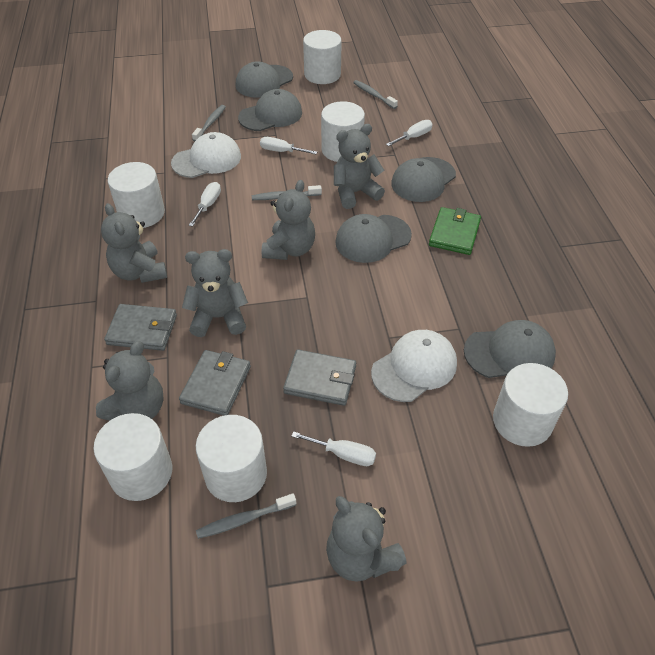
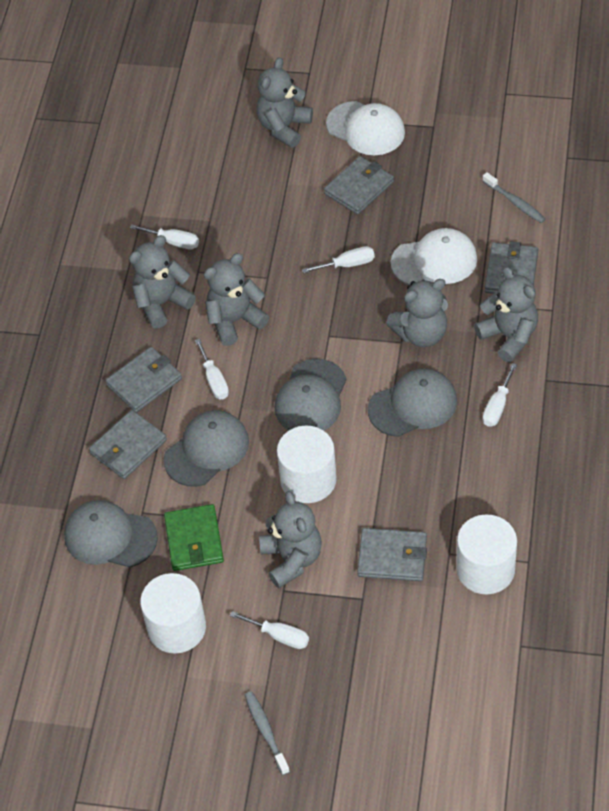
grey cap: [236,61,293,98] [238,89,302,131] [335,214,412,263] [391,157,456,202] [464,320,556,378] = 5 -> [64,500,158,567] [164,410,249,487] [275,358,347,431] [368,369,457,437] = 4
grey toothbrush: [192,105,226,142] [196,493,296,539] [252,185,322,200] [353,80,398,109] = 4 -> [245,691,290,775] [483,172,546,223] = 2
grey wallet: [104,304,177,351] [179,350,251,416] [283,349,356,406] = 3 -> [89,410,167,479] [105,347,182,413] [324,156,394,215] [357,528,427,581] [485,242,538,294] = 5
white cylinder: [93,413,172,501] [108,162,165,228] [196,415,267,502] [303,30,342,84] [321,101,365,162] [493,363,568,447] = 6 -> [140,573,206,654] [277,426,337,503] [456,514,517,595] = 3
white screwdriver: [189,182,221,227] [260,137,317,154] [291,431,376,466] [386,120,433,146] = 4 -> [130,224,199,249] [195,339,229,399] [230,611,309,649] [302,246,375,273] [483,363,517,427] = 5

